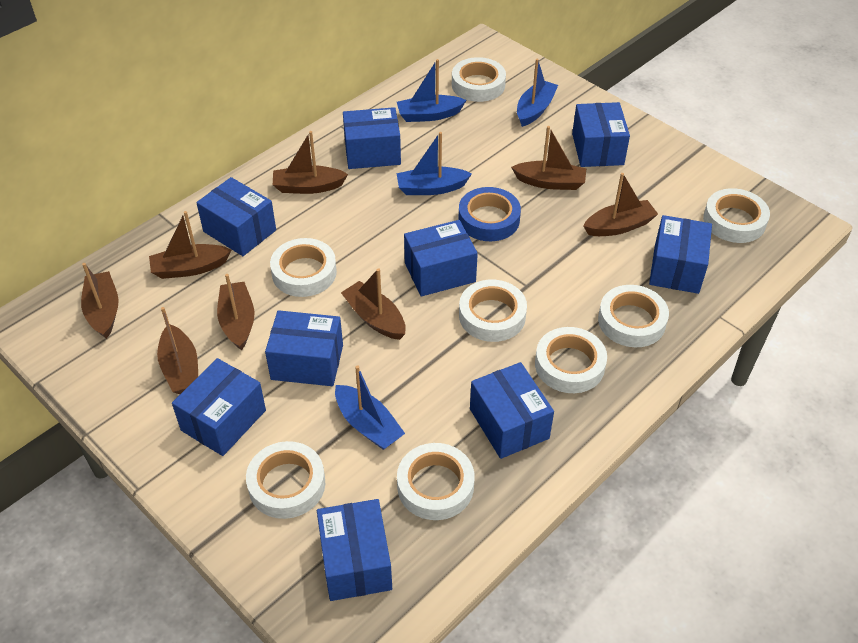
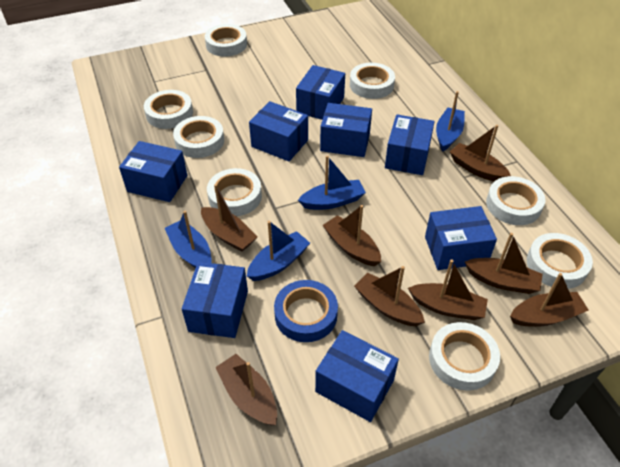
blue box: [172,358,266,456] [196,177,276,256] [265,310,343,386] [317,499,392,601] [343,107,401,169] [404,220,478,297] [470,362,554,459] [572,102,630,167] [649,215,712,294] = 9 -> [119,141,187,202] [182,262,248,338] [249,101,308,162] [296,65,345,120] [315,330,399,422] [320,103,372,157] [385,114,435,175] [425,206,497,270] = 8

